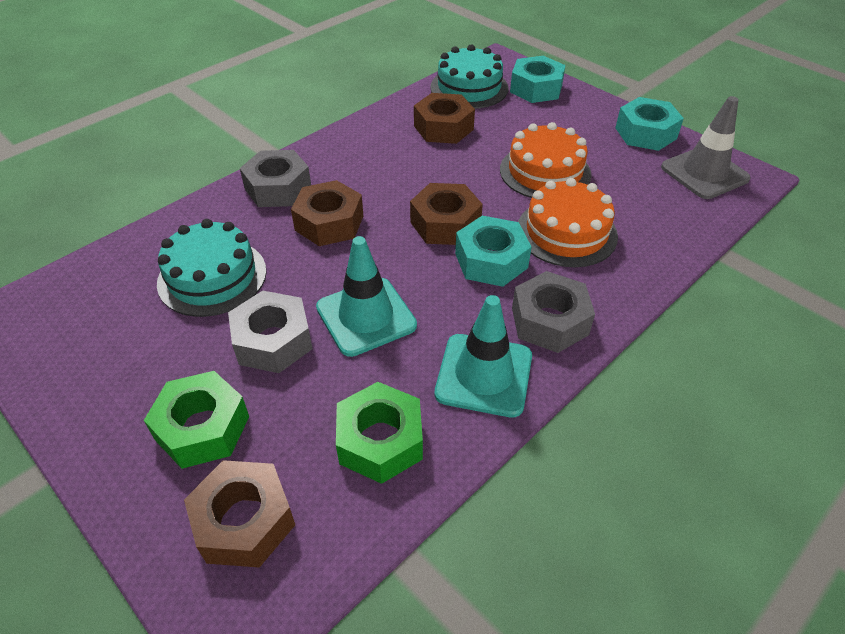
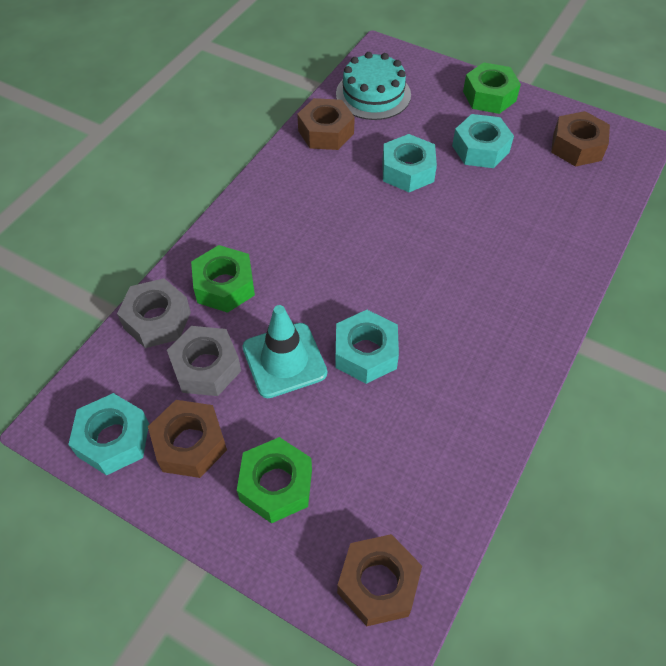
green nut: [144,371,249,469] [336,382,423,484] = 2 -> [191,245,255,313] [237,437,312,524] [463,62,521,114] = 3
grey nut: [228,291,313,373] [240,150,311,207] [512,271,595,353] = 3 -> [117,278,191,348] [167,326,241,396] = 2
grey traffic cone: [661,96,751,199] = 1 -> none = 0
orange cake: [500,122,591,198] [518,178,618,267] = 2 -> none = 0
turquoise cake: [157,219,266,317] [430,44,508,109] = 2 -> [336,52,411,120] = 1
turquoise nut: [455,216,532,287] [510,56,566,103] [615,97,684,151] = 3 -> [68,393,149,475] [336,310,399,384] [382,134,437,192] [452,114,514,168] = 4
turquoise traffic cone: [316,236,417,357] [435,295,532,418] = 2 -> [243,305,327,398] = 1

